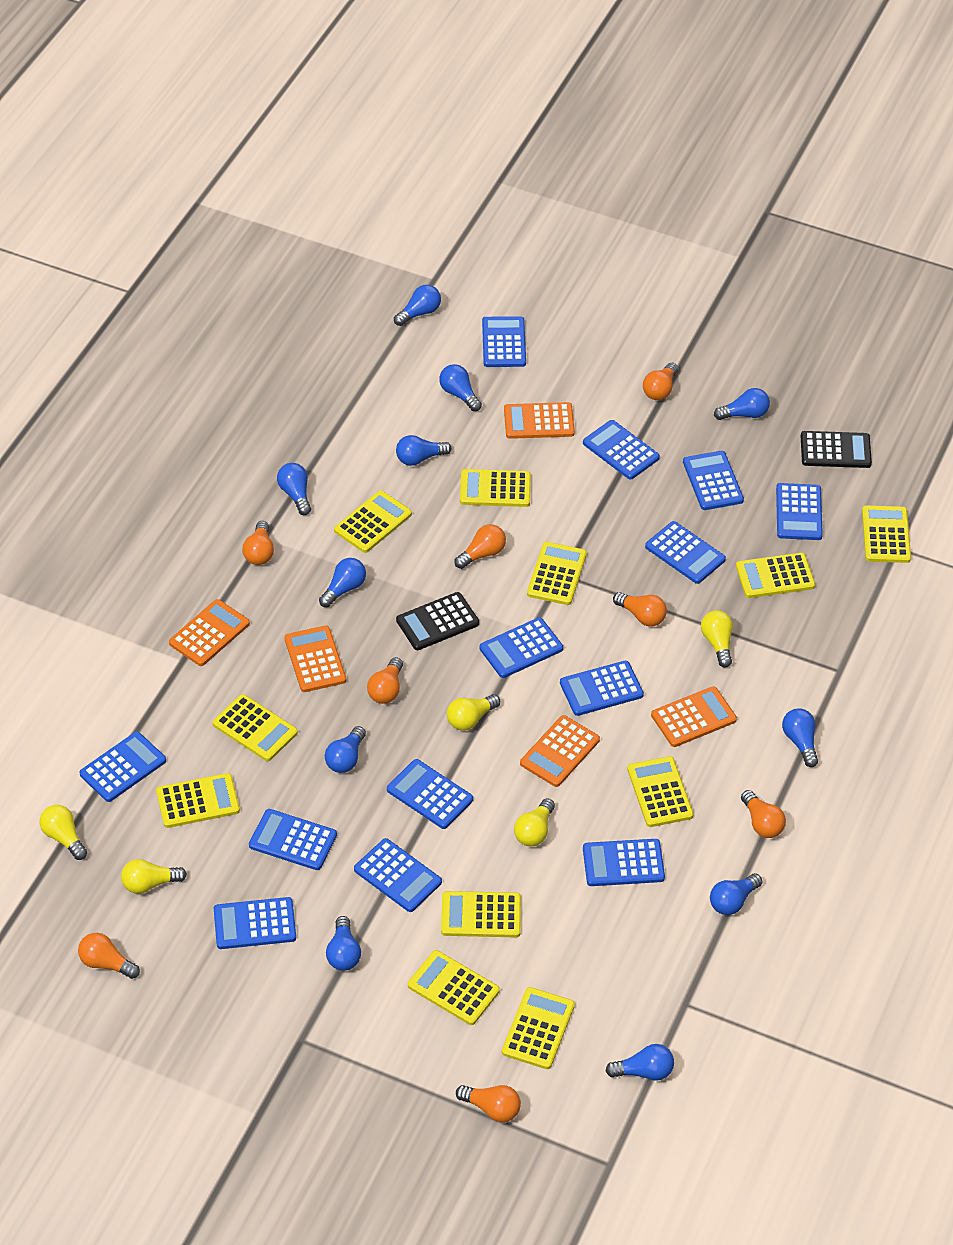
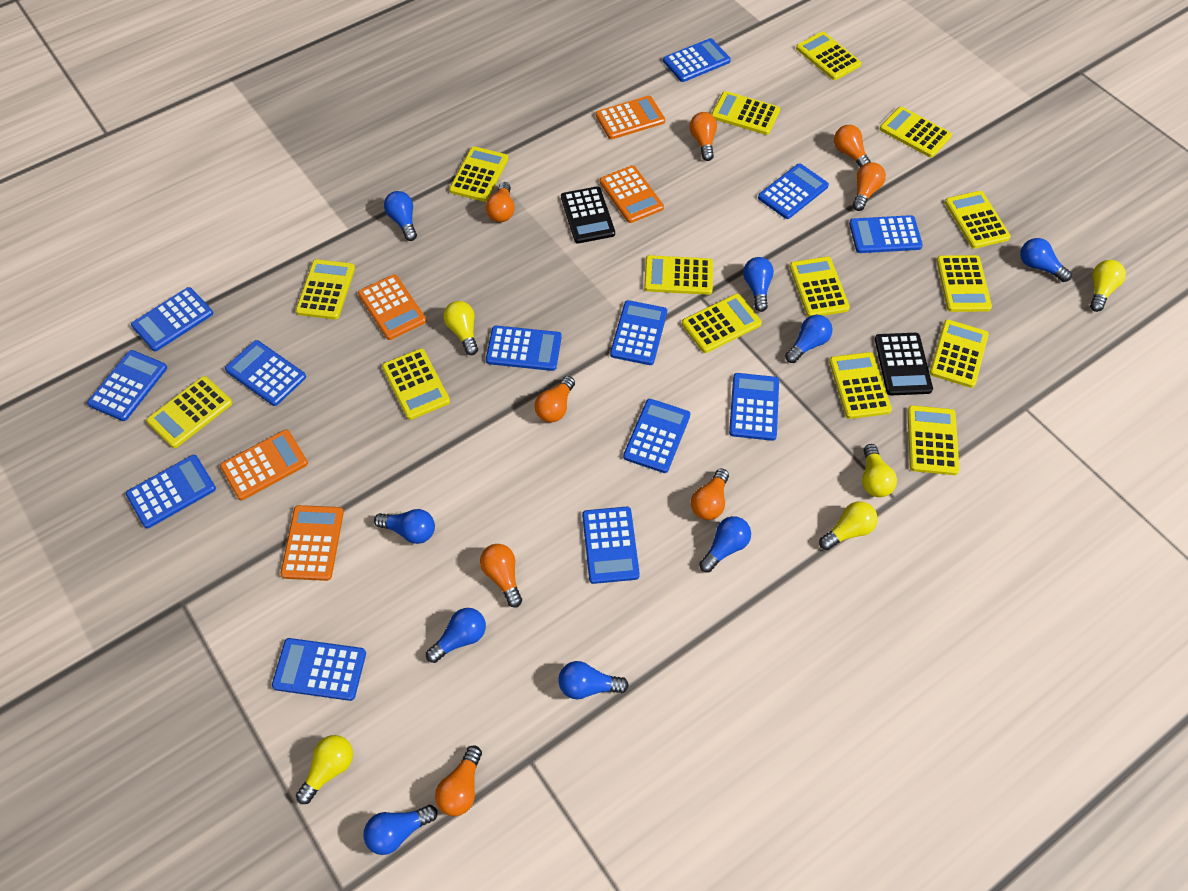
blue light bulb: [277,463,311,515] [319,558,366,607] [325,726,366,773] [326,916,361,971] [394,285,441,326] [396,435,451,466] [439,364,482,411] [606,1044,674,1081] [710,873,762,915] [714,388,770,420] [782,708,818,767] = 11 -> [363,805,438,855] [374,509,435,544] [384,191,417,241] [426,608,486,663] [558,661,629,699] [699,516,751,573] [743,257,774,312] [785,315,833,363] [1020,238,1072,282] = 9
yellow calculator: [156,773,240,828] [213,694,298,761] [334,490,412,553] [408,950,500,1025] [441,891,521,937] [460,469,531,507] [502,987,575,1069] [527,542,587,605] [627,756,694,827] [736,553,815,598] [862,505,911,563] = 11 -> [146,376,233,448] [296,259,355,320] [382,349,450,420] [449,146,508,202] [644,255,713,295] [682,294,762,353] [711,91,780,135] [789,257,850,317] [796,31,861,80] [829,352,892,419] [880,106,952,158] [907,405,959,475] [930,319,989,388] [936,255,992,312] [945,191,1011,249] = 15

